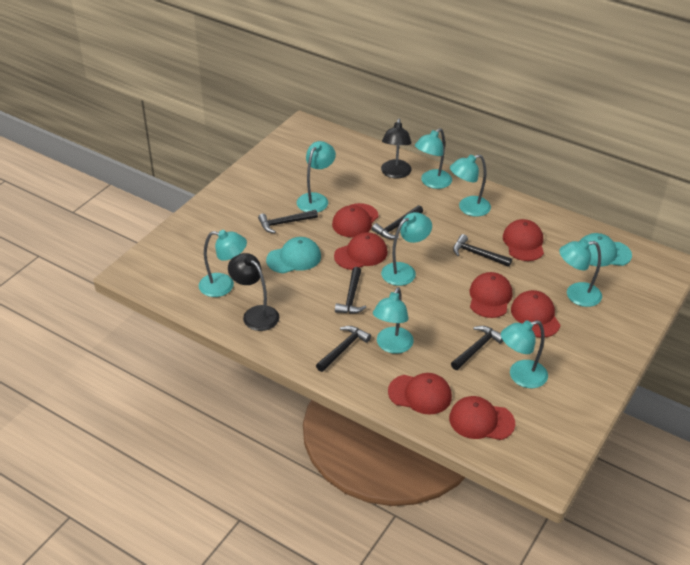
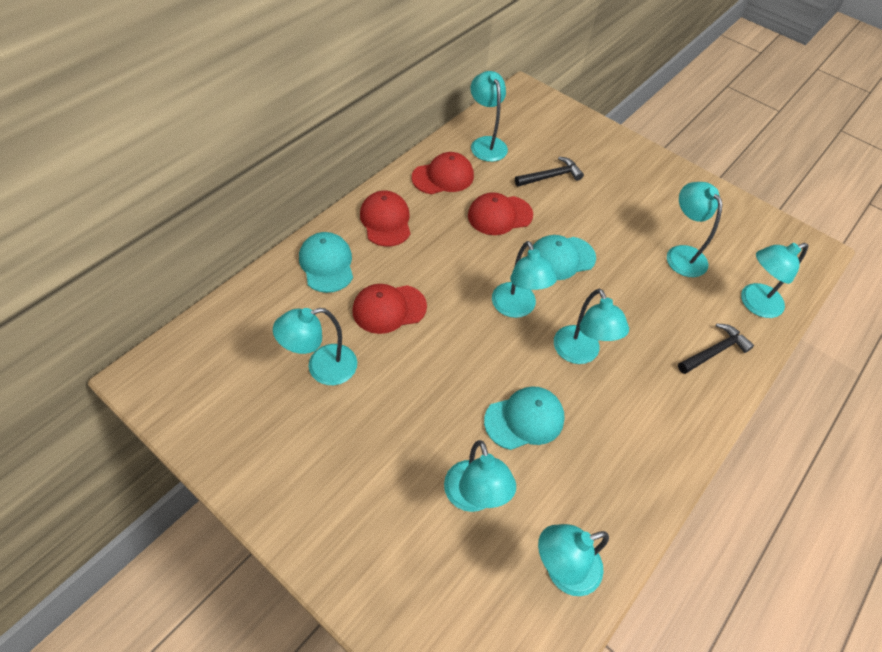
black hammer: [258,210,318,233] [316,326,371,372] [335,267,367,314] [372,205,423,239] [451,326,503,370] [453,234,512,267] = 6 -> [515,157,584,187] [678,323,754,374] = 2
black lamp: [228,253,279,331] [381,119,412,178] = 2 -> none = 0
red cap: [332,203,379,238] [334,232,388,270] [388,373,452,415] [449,396,515,440] [470,272,512,318] [503,219,544,261] [511,290,560,338] = 7 -> [352,284,427,334] [360,191,411,247] [412,152,474,194] [468,192,533,235] = 4
turquoise cap: [266,237,321,273] [579,233,632,267] = 2 -> [299,232,353,293] [484,386,565,450] [533,235,596,280] = 3

